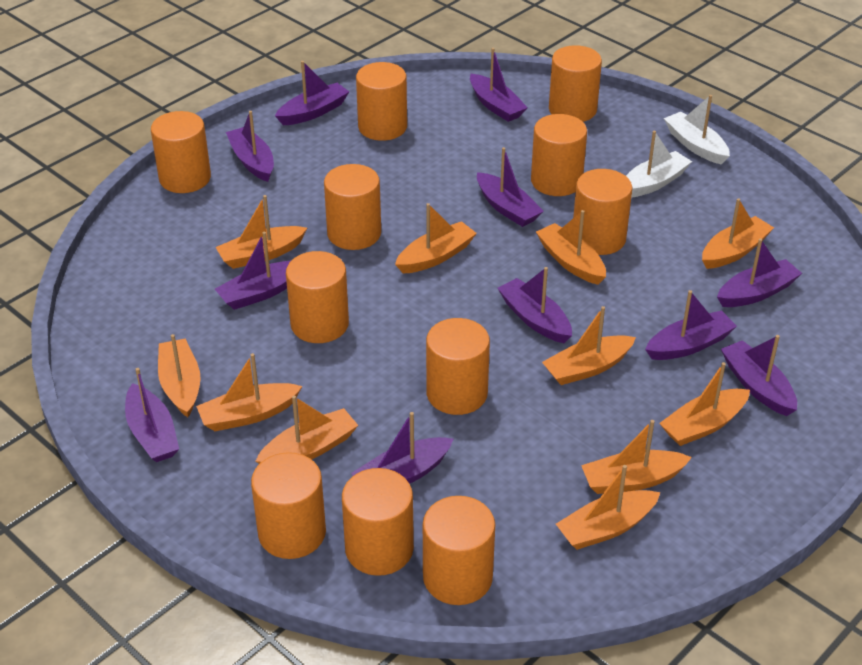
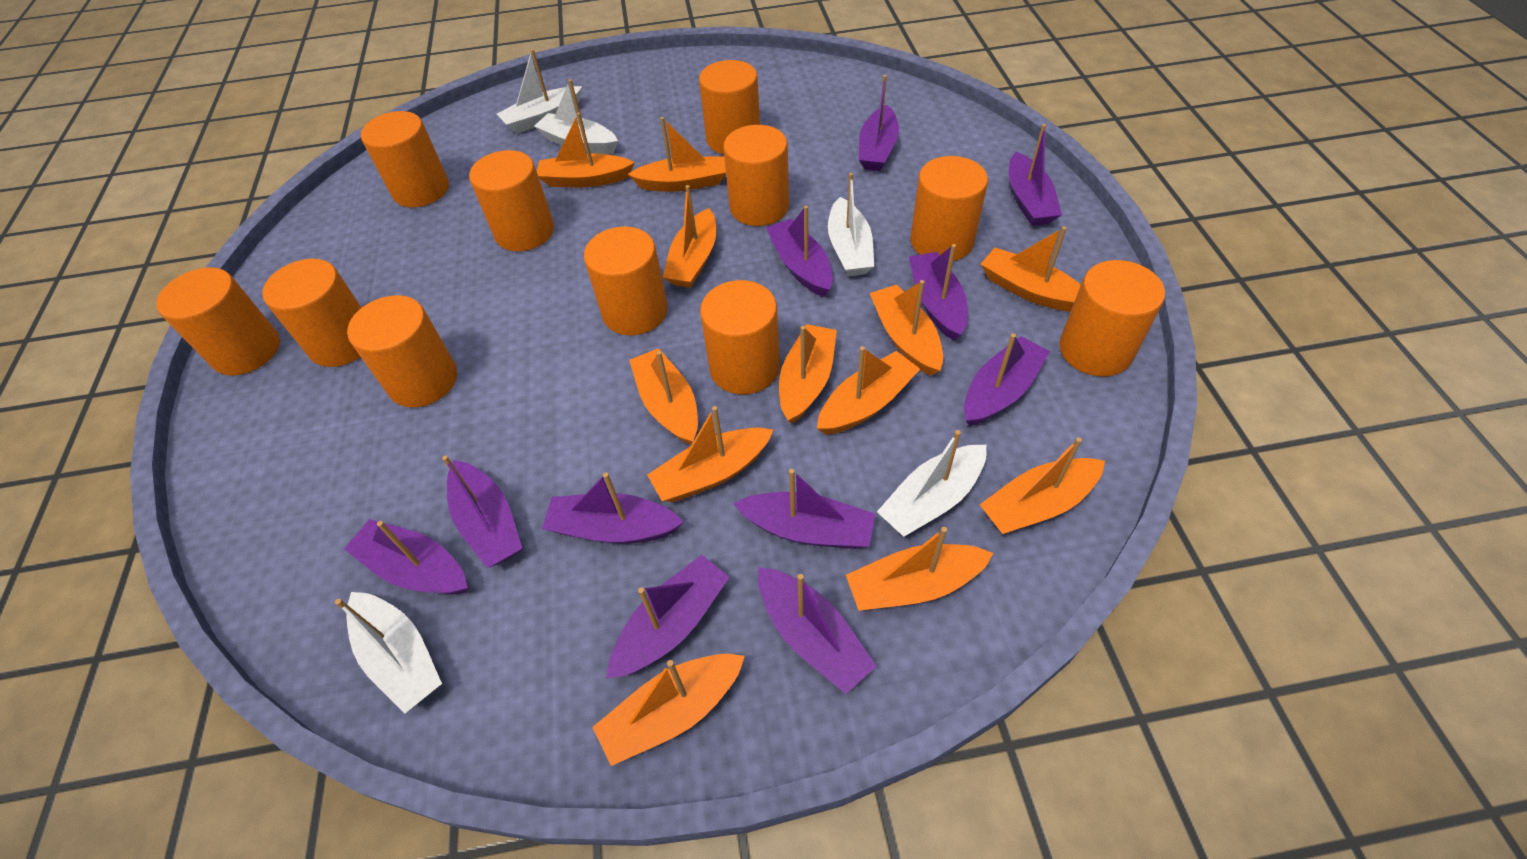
orange boat: [158,334,200,417] [196,353,302,431] [215,195,307,269] [256,395,358,464] [395,203,477,274] [536,210,606,285] [542,306,636,385] [556,465,661,550] [581,420,692,494] [659,362,750,446] [702,198,774,269] = 11 -> [537,112,635,187] [592,654,745,766] [628,117,726,192] [629,348,698,445] [647,406,774,502] [663,185,716,288] [779,324,837,424] [817,346,920,435] [846,527,993,611] [870,280,943,376] [980,437,1105,534] [981,226,1081,312] = 12
white boat: [626,131,692,198] [664,95,730,165] = 2 -> [335,592,442,713] [497,49,582,134] [534,79,618,154] [828,173,874,276] [877,430,987,537] = 5

